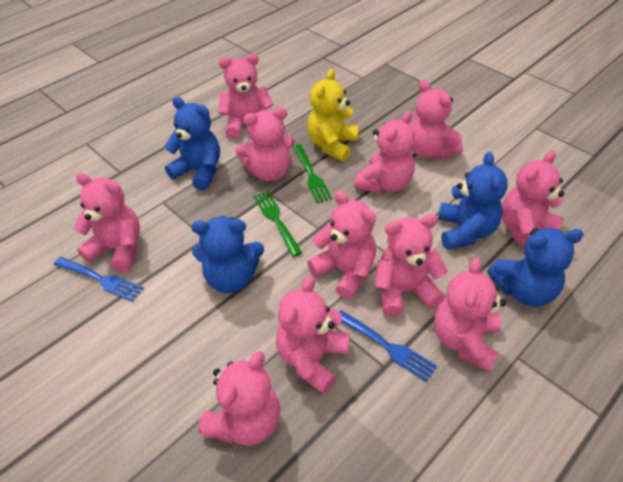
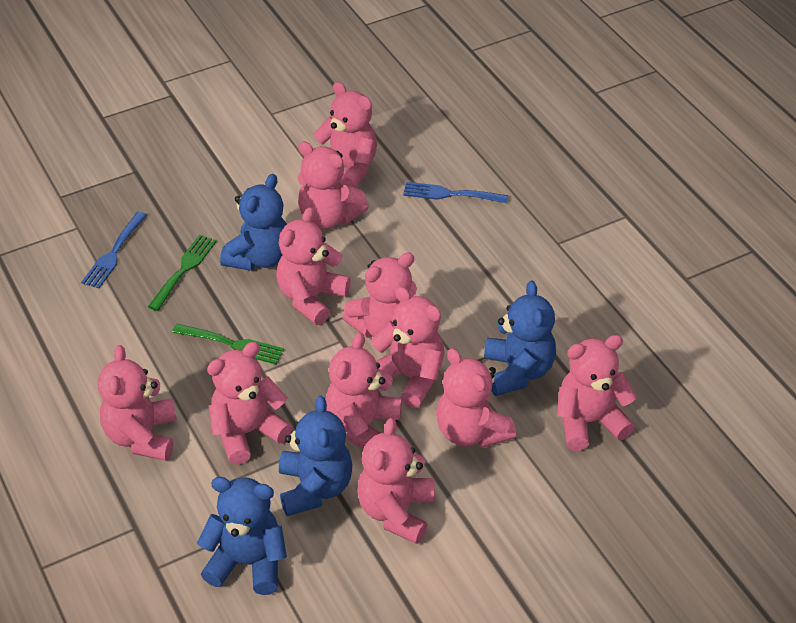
yellow teddy bear: [307,69,359,162] = 1 -> none = 0

